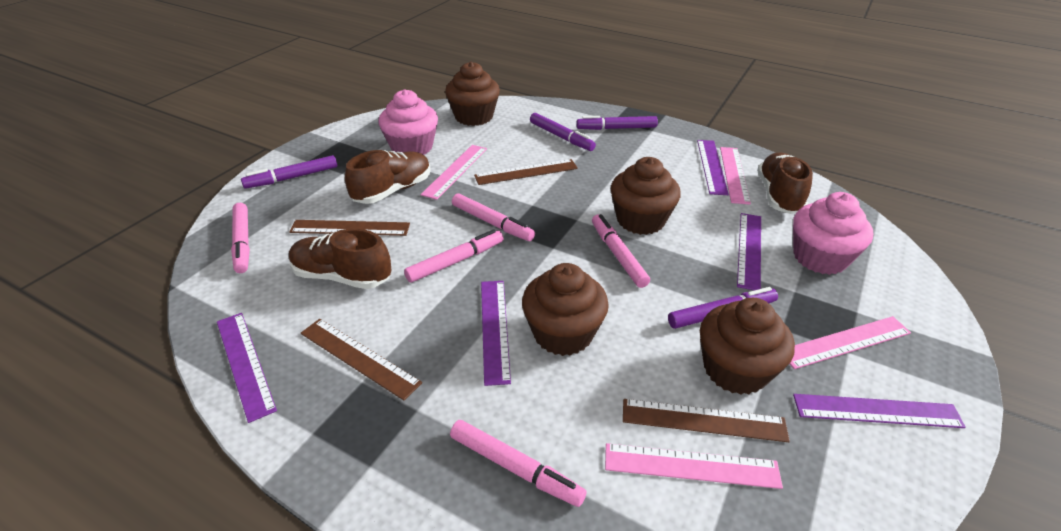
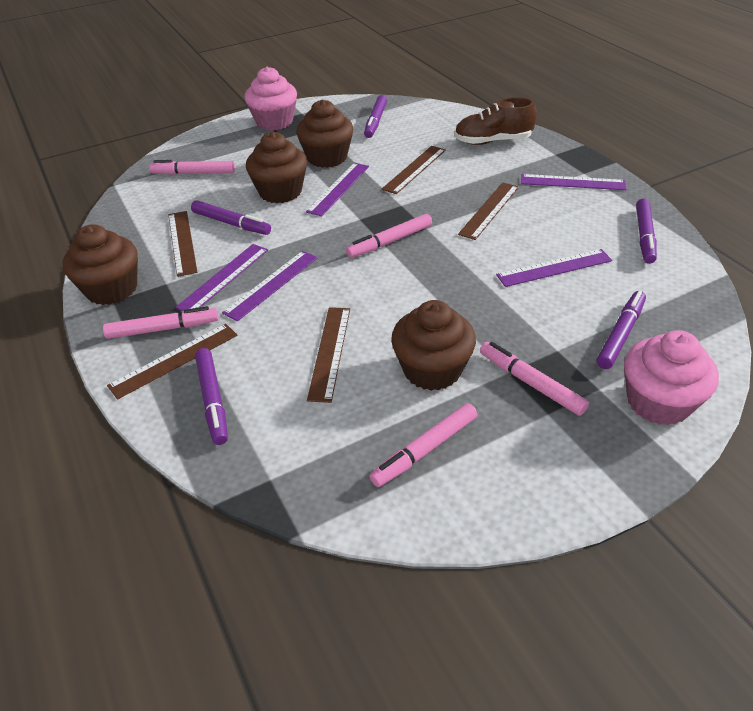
brown ruler: [289,220,410,236] [301,319,422,400] [474,159,578,185] [623,399,790,442] = 4 -> [107,324,237,399] [168,211,198,277] [307,307,350,403] [382,146,446,194] [458,182,519,240] = 5
brown shoe: [289,228,392,289] [345,150,431,204] [757,153,813,214] = 3 -> [454,97,537,145] = 1
pink ruler: [421,145,487,200] [605,443,783,489] [720,147,751,205] [789,316,911,369] = 4 -> none = 0
purple marker: [241,155,337,189] [530,113,596,151] [576,116,658,130] [668,287,778,329] = 4 -> [191,200,271,235] [195,348,228,445] [364,95,387,138] [597,291,646,369] [636,198,657,264] = 5

